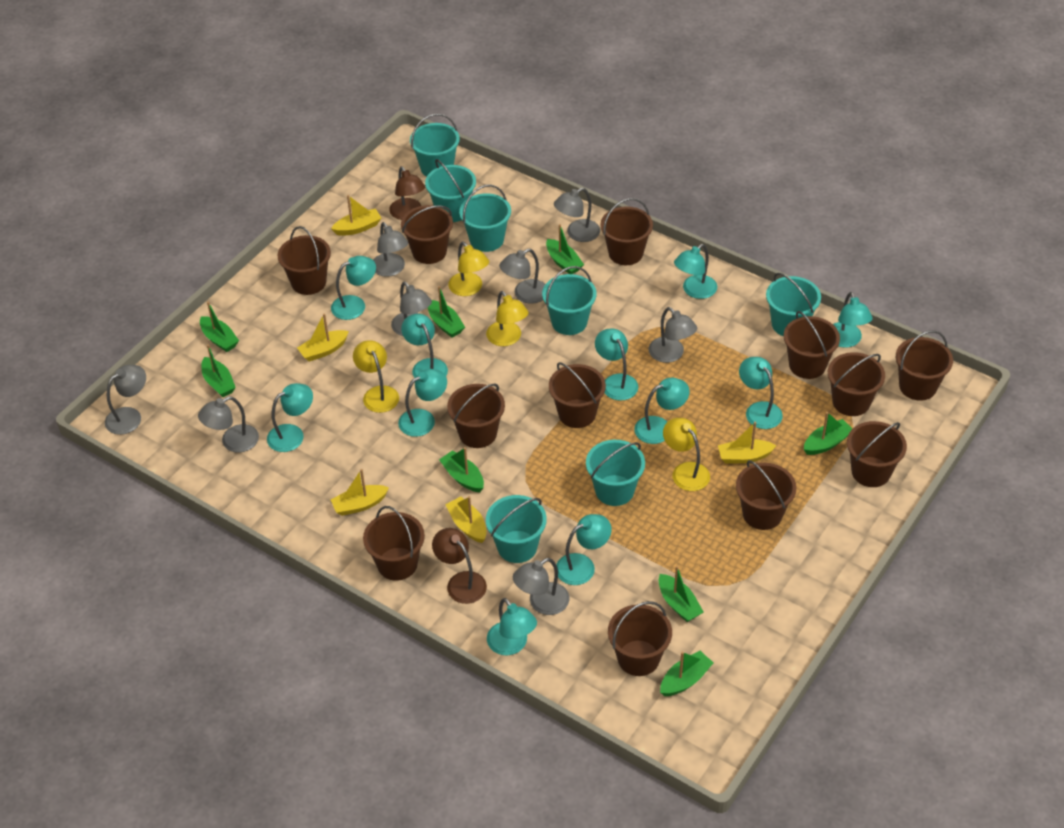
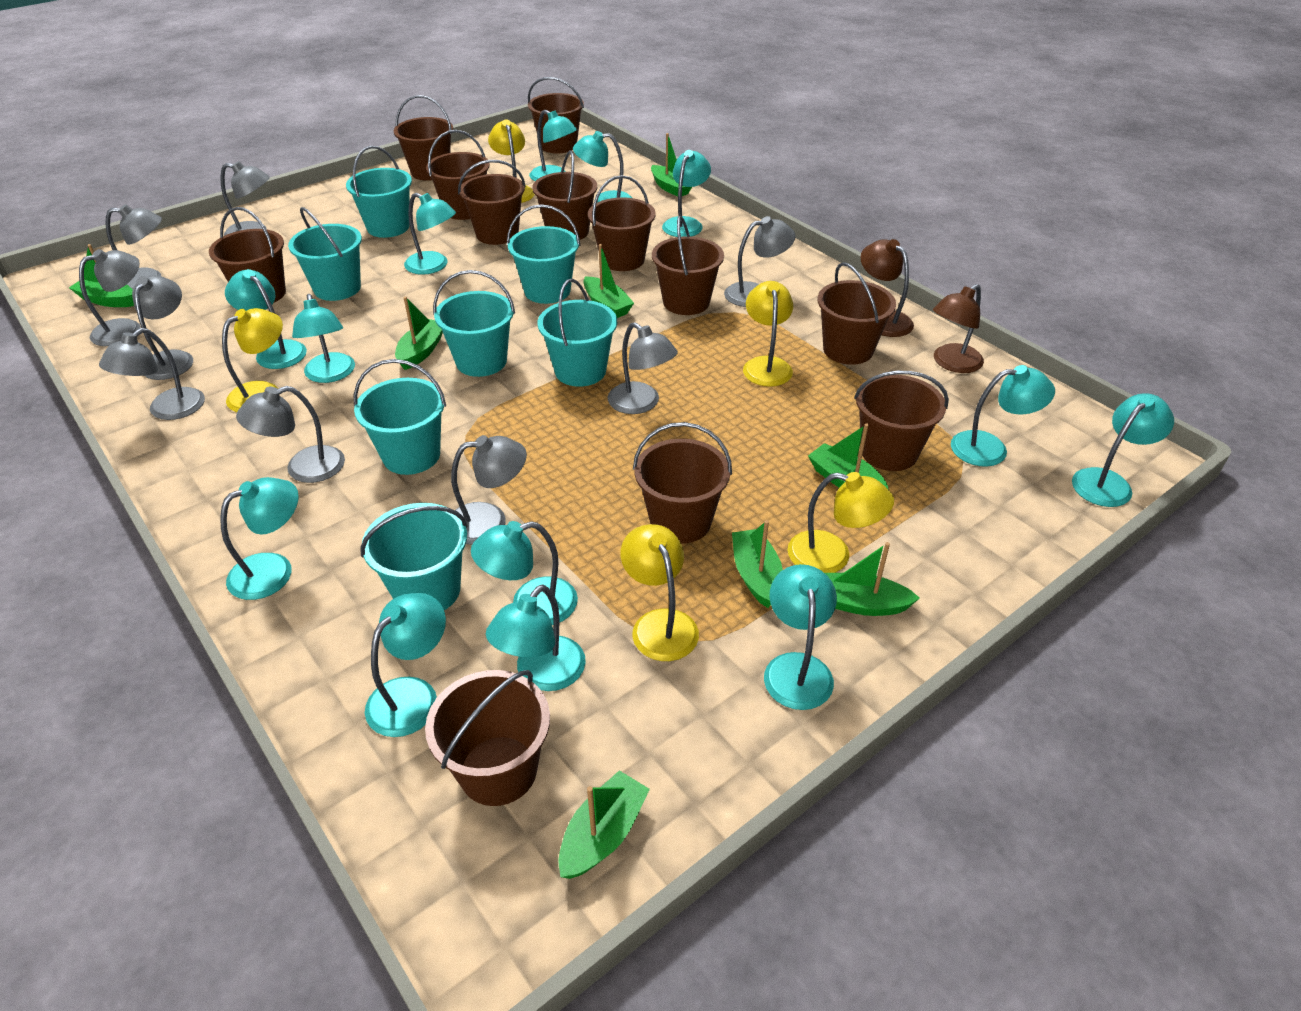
grey lamp: [105,365,146,435] [198,396,259,453] [373,222,408,277] [391,281,432,336] [499,249,545,304] [513,558,569,615] [554,188,600,242] [649,307,697,363] = 8 -> [79,249,141,346] [99,328,205,420] [106,204,162,289] [132,275,193,380] [220,161,270,236] [236,386,345,483] [451,435,527,545] [608,322,678,414] [724,216,796,307] = 9
turquoise lamp: [267,383,313,452] [331,256,376,320] [398,369,447,437] [401,314,448,378] [487,598,537,655] [556,514,612,585] [595,329,638,401] [634,377,690,444] [674,244,717,299] [739,357,783,429] [833,292,873,348] = 11 -> [220,477,299,600] [225,269,307,369] [292,294,355,383] [365,593,446,737] [404,193,456,275] [471,521,578,625] [486,585,586,691] [529,110,577,181] [573,131,632,202] [662,150,711,237] [764,564,837,710] [951,365,1055,467] [1072,393,1174,507] = 13
yellow boat: [297,313,349,362] [330,469,389,516] [331,195,381,236] [445,496,487,543] [718,422,776,463] = 5 -> none = 0
yellow lamp: [353,340,399,413] [448,242,489,296] [486,291,529,346] [663,418,710,491] = 4 -> [222,308,283,412] [488,119,535,203] [620,524,699,661] [743,281,793,387] [788,472,894,573] = 5

